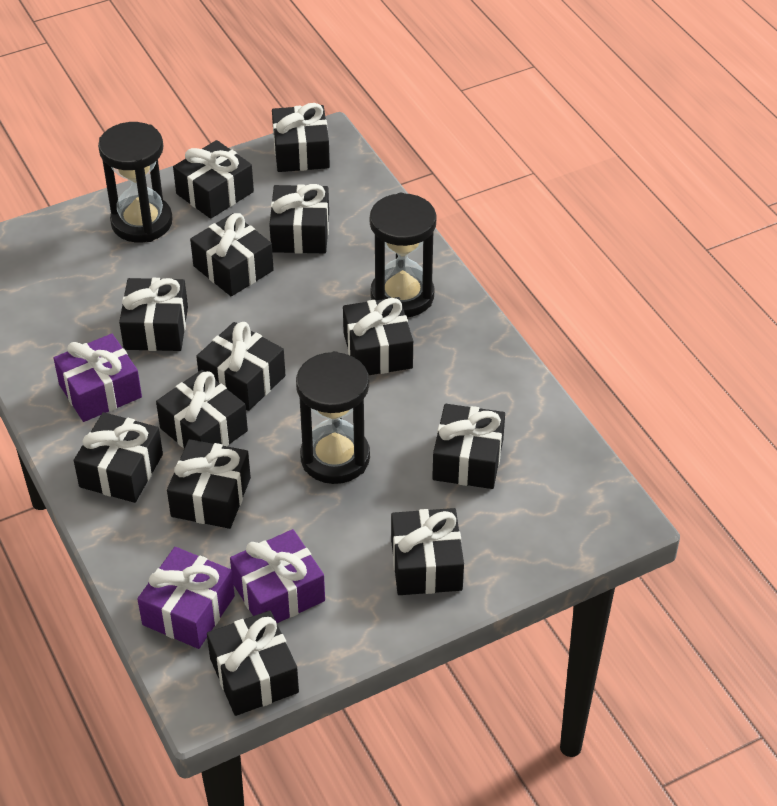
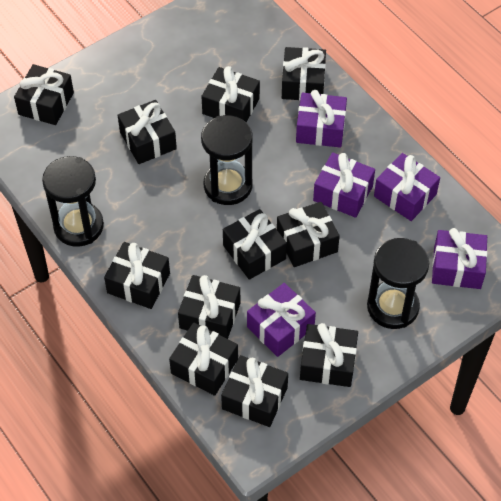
black gift: [74,412,163,503] [119,278,188,351] [156,370,248,449] [167,439,251,529] [173,140,254,219] [190,213,274,296] [196,322,286,411] [207,610,299,716] [269,184,329,253] [272,103,330,172] [343,297,413,375] [391,508,464,595] [432,404,505,489] = 13 -> [14,64,74,125] [104,242,170,309] [118,100,177,164] [169,322,238,396] [178,275,240,339] [201,66,260,122] [221,355,288,427] [223,209,287,280] [277,202,340,267] [282,47,326,101] [300,323,358,387] = 11
purple gift: [54,334,142,422] [137,547,235,649] [230,529,325,623] = 3 -> [247,283,316,357] [296,90,347,148] [313,152,375,218] [374,153,440,221] [432,228,487,289] = 5

